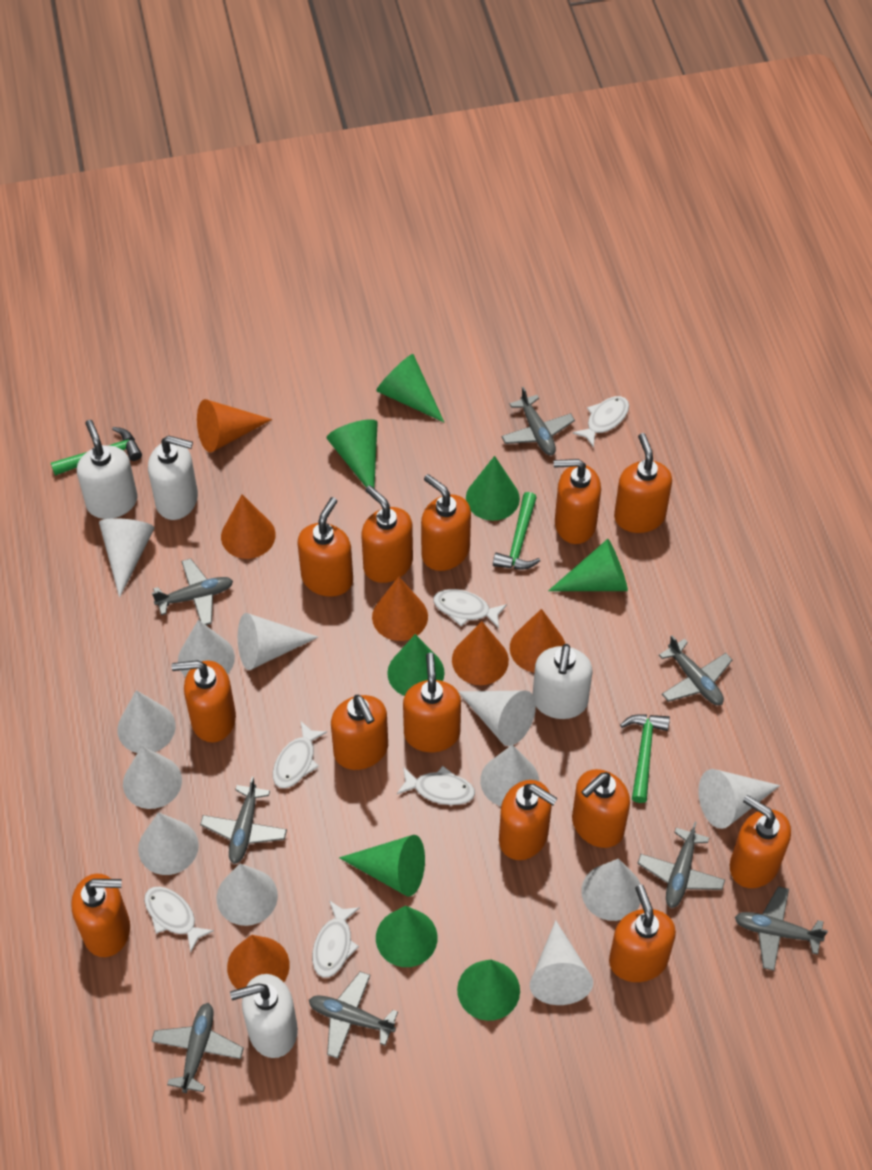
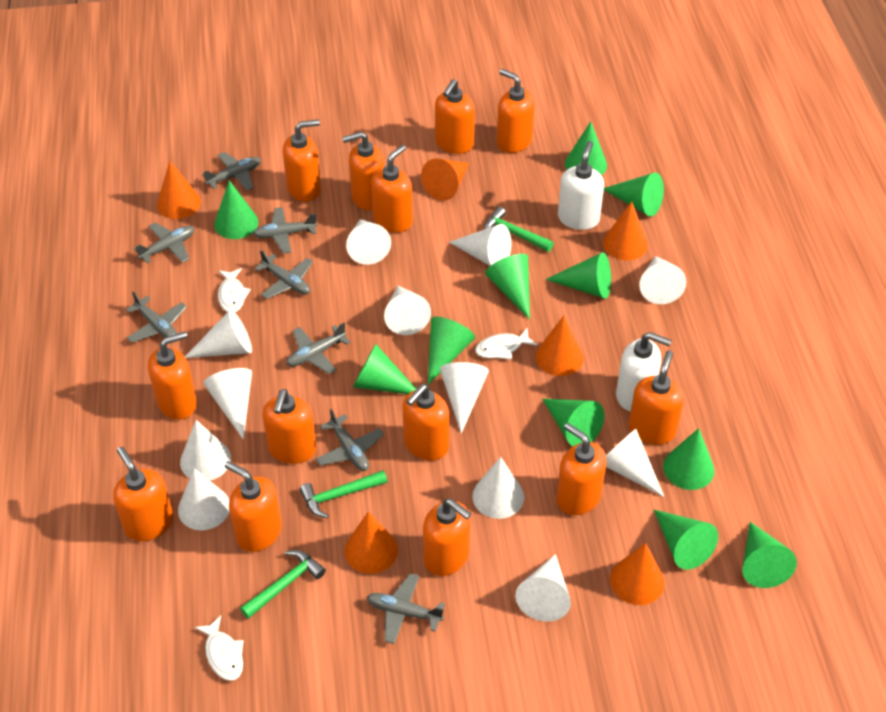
green cone: [327,419,378,488] [339,835,425,897] [376,354,444,422] [376,905,437,967] [387,634,445,696] [457,959,520,1021] [466,456,520,521] [548,539,628,591] = 8 -> [214,180,258,239] [353,344,416,394] [428,317,475,385] [485,254,530,320] [543,399,604,446] [546,252,611,299] [565,121,607,175] [604,172,664,217] [654,510,718,570] [663,428,715,490] [742,522,797,588] = 11
white fish: [144,886,214,952] [273,721,327,788] [312,900,360,977] [397,766,475,805] [433,589,507,628] [572,396,629,448] = 6 -> [194,616,244,681] [218,268,251,312] [475,327,537,360] = 3
white soap dispenser: [77,420,138,519] [148,435,198,520] [230,974,298,1058] [533,644,592,719] = 4 -> [558,141,604,230] [616,332,672,411] = 2

